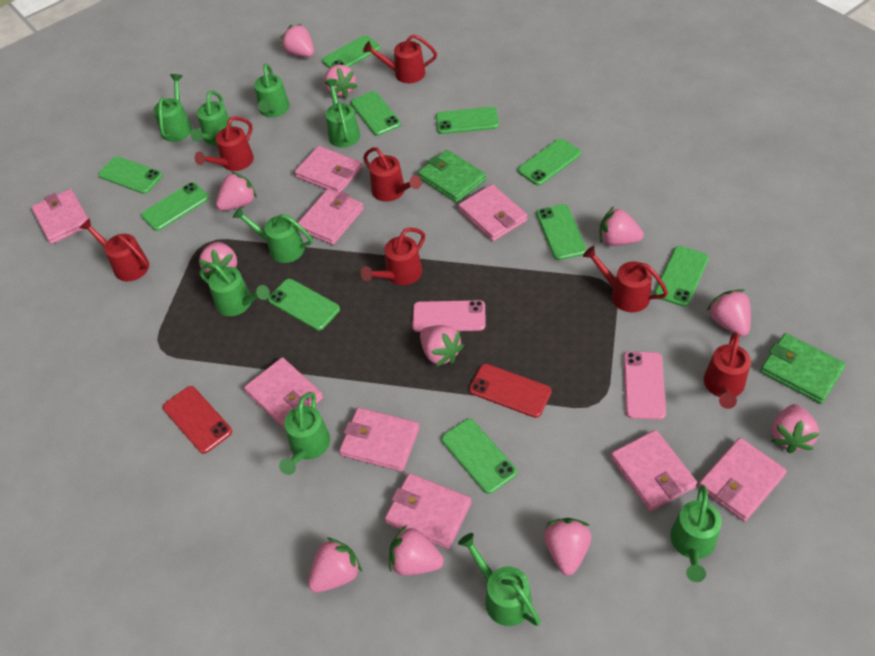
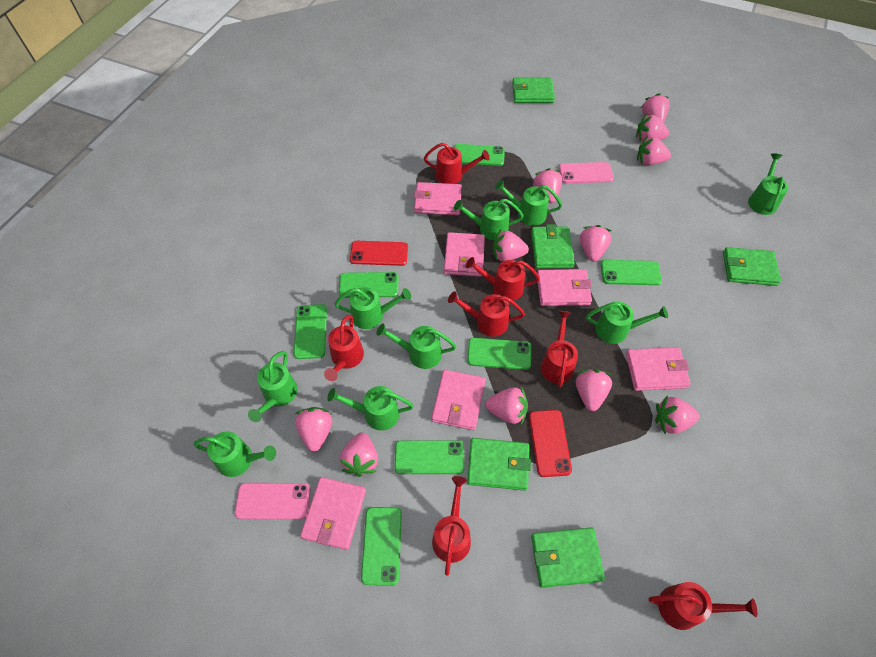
green phone: [98,156,163,194] [141,182,209,231] [268,279,340,331] [322,35,380,69] [351,91,401,136] [436,107,499,134] [441,419,517,494] [518,138,581,186] [537,204,587,260] [654,246,709,307] = 10 -> [294,304,327,359] [339,272,399,298] [361,507,402,586] [395,440,465,474] [454,144,505,166] [467,338,531,370] [601,260,662,285] = 7
green wallet: [418,150,486,203] [760,333,846,404] = 2 -> [467,438,531,491] [512,78,555,103] [531,224,575,268] [531,527,605,588] [723,247,781,286] = 5
pink wallet: [31,189,91,244] [244,357,323,429] [295,146,362,193] [298,189,364,245] [339,407,420,472] [385,473,472,549] [458,184,528,241] [611,430,697,512] [698,438,787,522] = 9 -> [300,477,366,550] [414,182,462,215] [431,370,485,430] [444,232,485,277] [537,269,592,306] [626,347,691,391] = 6

